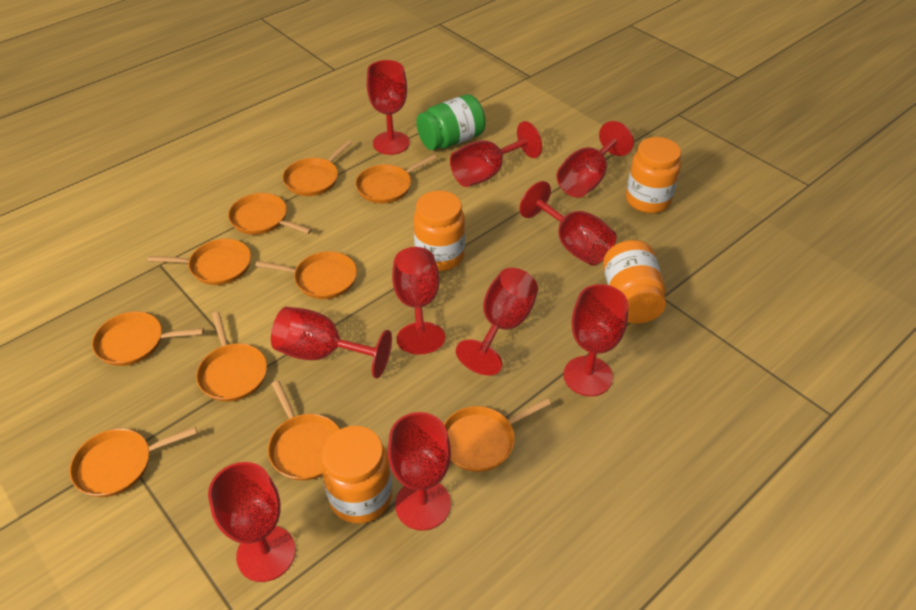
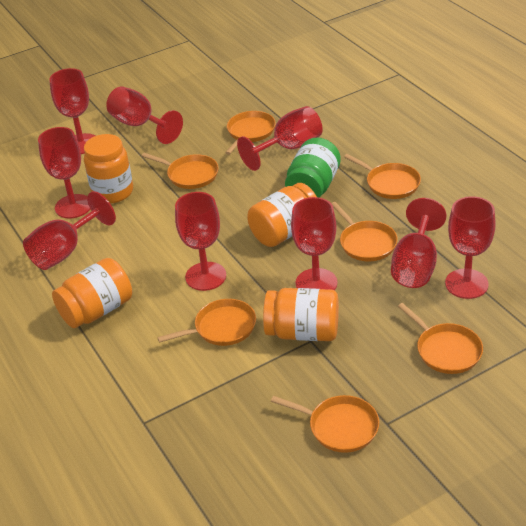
orange pan: [69,427,197,497] [92,312,204,366] [148,239,251,285] [196,312,267,402] [228,193,312,235] [255,251,357,299] [268,380,340,481] [282,140,353,196] [355,154,437,204] [444,398,551,472] = 10 -> [142,153,219,189] [157,299,256,346] [225,111,276,155] [271,395,379,453] [331,202,398,261] [344,154,421,199] [398,303,483,374] = 7
red goblet: [208,462,295,582] [271,307,392,378] [367,60,410,155] [388,412,451,531] [392,247,445,355] [450,121,542,187] [456,268,538,375] [519,181,617,266] [556,121,634,197] [564,284,629,396] = 10 -> [23,191,116,270] [38,127,90,219] [49,68,95,154] [106,86,183,144] [175,192,226,291] [237,106,323,171] [291,197,337,290] [391,198,447,288] [445,196,496,299] = 9

